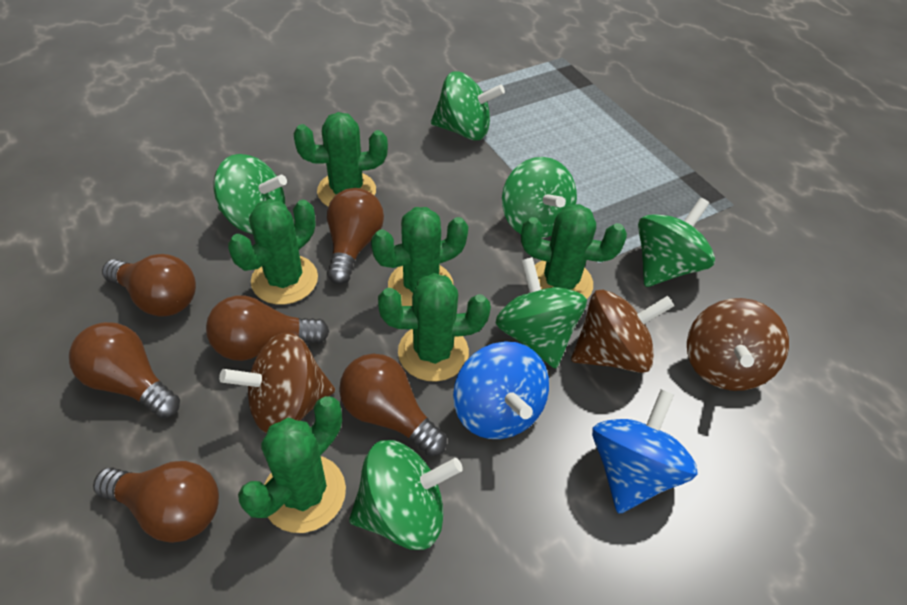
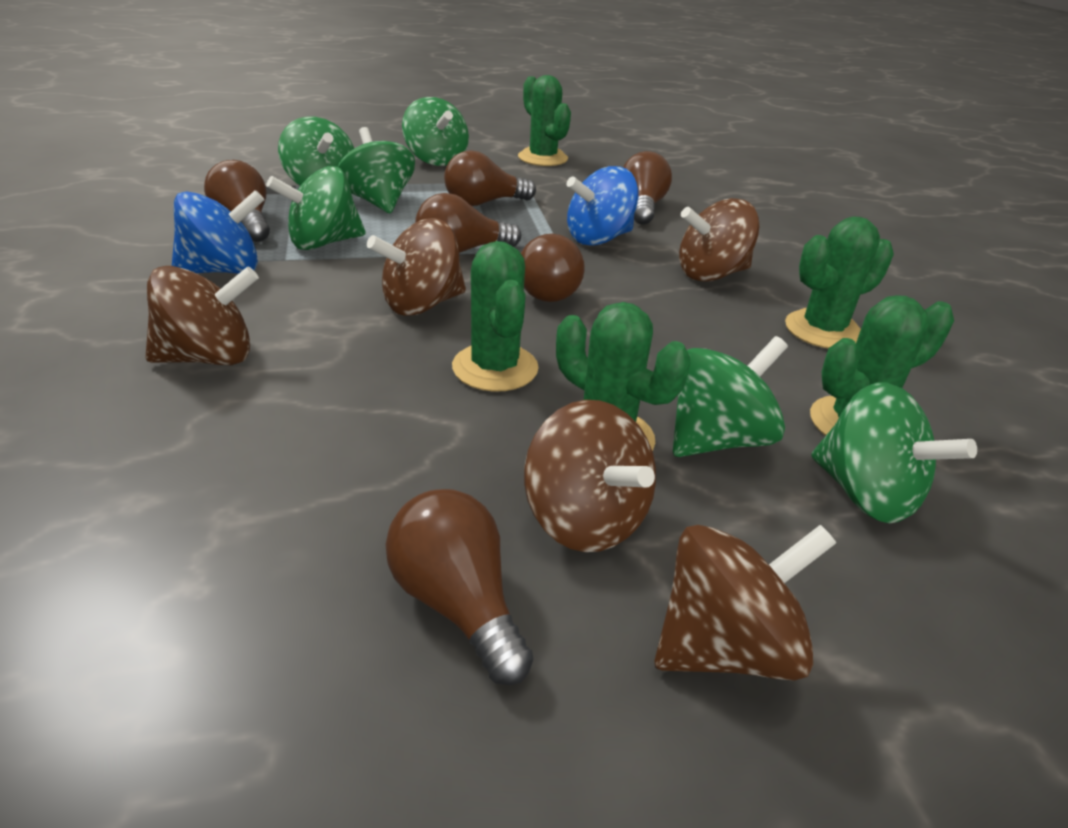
brown spinning top: [219,332,335,433] [571,290,674,373] [687,298,789,391] = 3 -> [145,266,259,365] [367,218,466,316] [524,400,656,552] [654,525,836,681] [679,198,760,282] = 5
green cactus: [228,199,318,305] [238,396,346,533] [294,112,388,207] [371,207,469,306] [378,273,491,382] [521,204,627,299] = 6 -> [452,241,539,392] [518,75,571,166] [556,302,691,451] [785,217,894,348] [810,295,954,436] = 5

